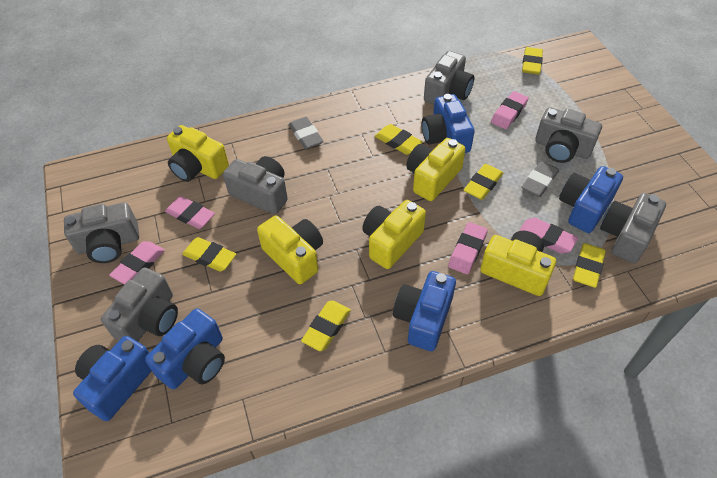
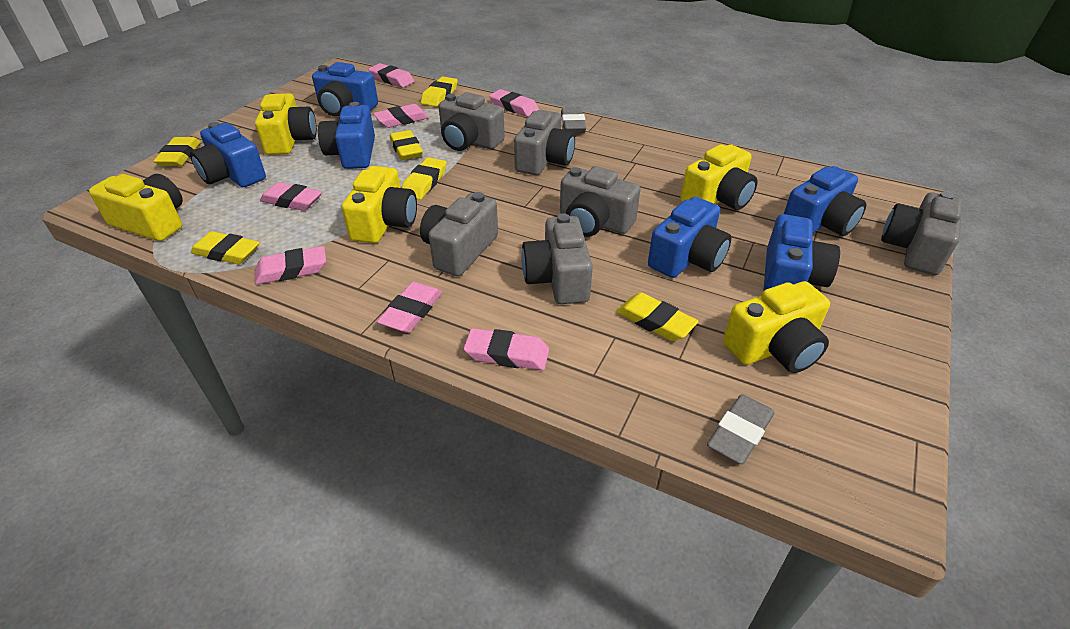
blue camera: [73,336,152,421] [145,308,225,389] [393,271,456,351] [422,94,475,153] [559,166,623,233] = 5 -> [190,122,266,187] [312,62,378,116] [318,102,375,169] [648,197,731,278] [763,214,840,291] [784,166,866,236] = 6
pink eraser: [109,241,165,284] [165,196,215,229] [448,222,488,274] [491,91,529,129] [519,218,578,254] = 5 -> [255,246,326,284] [260,182,322,211] [368,63,414,88] [373,104,429,128] [377,282,442,333] [464,328,549,370] [489,89,539,117] = 7

